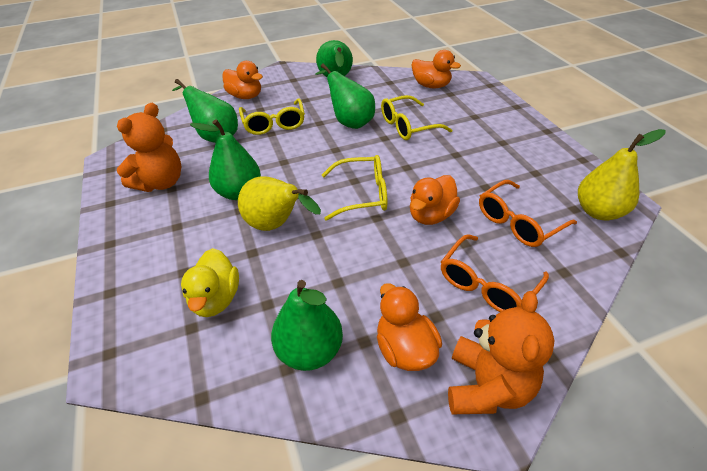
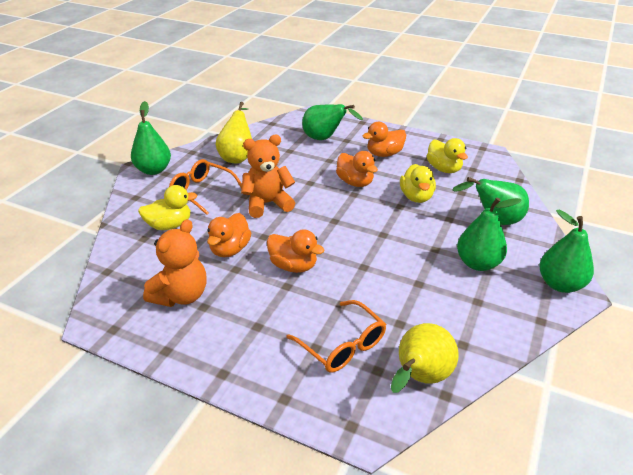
yellow duck: [181,248,239,317] = 1 -> [138,185,197,230] [400,164,436,203] [427,138,468,173] = 3
yellow glasses: [239,98,305,135] [322,155,387,221] [381,95,452,140] = 3 -> none = 0

